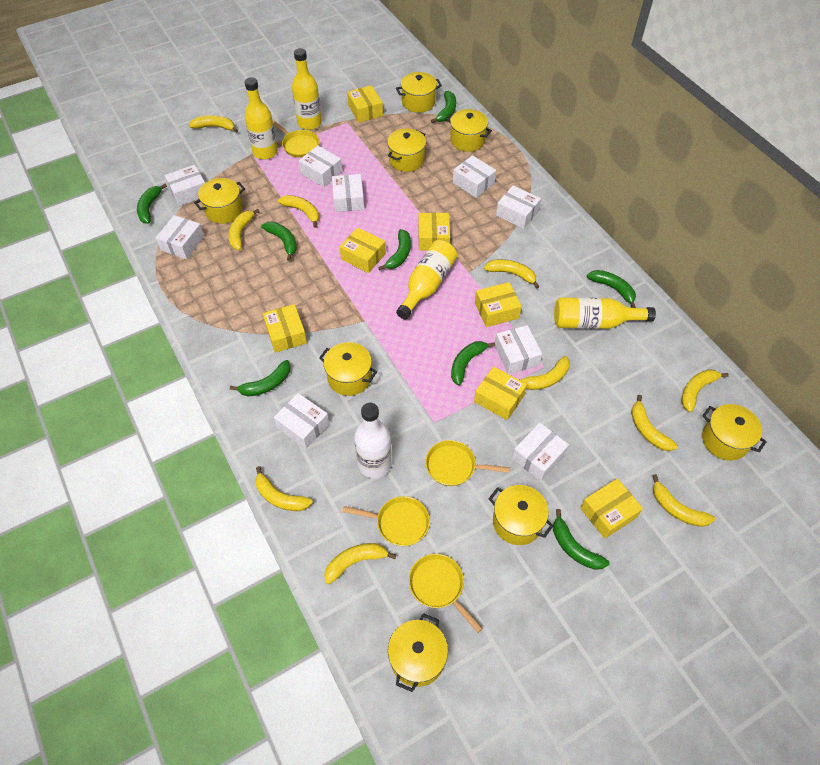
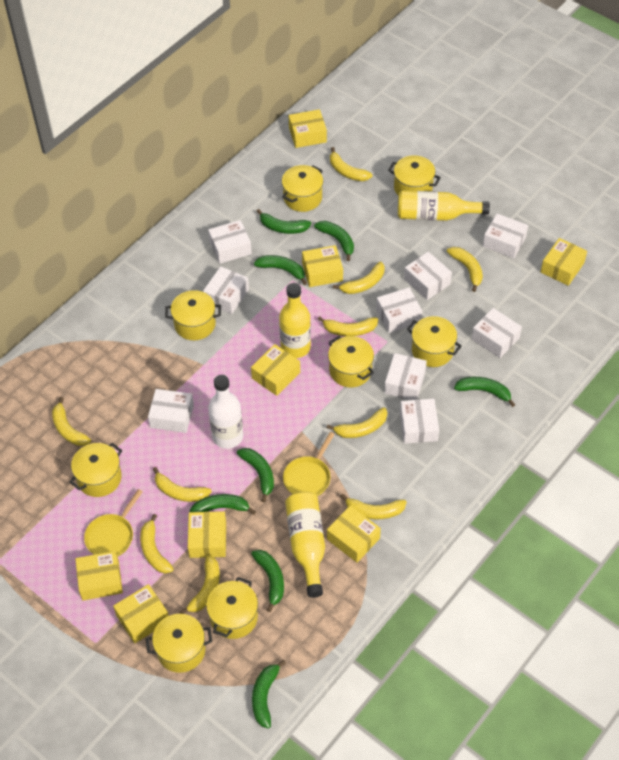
yellow bottle: [245,78,278,159] [292,48,322,130] [396,240,457,319] [554,297,656,329] = 4 -> [279,283,311,358] [285,491,325,598] [398,190,490,221] = 3
yellow box: [263,304,307,353] [340,228,386,273] [347,85,383,123] [418,213,450,250] [474,366,527,420] [475,282,522,327] [580,478,643,539] = 7 -> [75,551,123,600] [113,584,169,643] [188,511,226,558] [251,344,300,396] [289,109,327,148] [302,245,343,287] [327,505,381,562] [541,238,587,286] = 8
yellow pan: [272,120,319,158] [342,496,430,546] [409,554,483,633] [425,440,510,486] = 4 -> [84,489,142,557] [283,432,335,496] = 2

